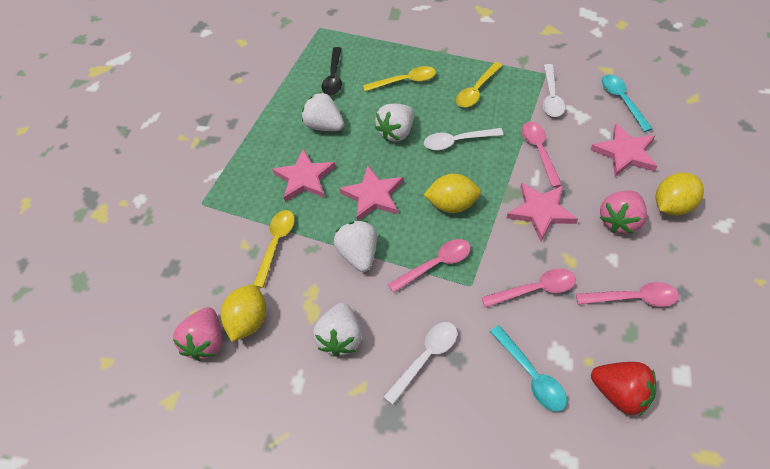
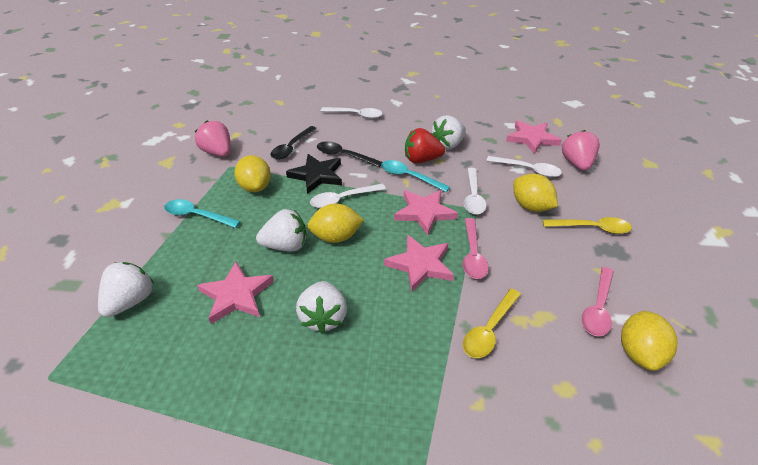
black spoon: [322,47,342,96] = 1 -> [271,126,317,160] [317,141,382,167] = 2
black star: none = 0 -> [286,154,342,194] = 1
pink spoon: [388,239,471,293] [481,269,576,308] [522,122,562,188] [576,282,679,307] = 4 -> [463,218,489,279] [581,267,614,336] = 2
white spoon: [383,322,457,405] [424,128,504,150] [543,64,565,117] = 3 -> [310,184,386,208] [320,107,382,119] [464,168,486,215] [486,156,562,177] = 4
yellow lemon: [221,284,266,342] [424,174,481,213] [656,173,704,216] = 3 -> [234,155,271,192] [307,204,364,243] [513,174,558,212] [621,311,678,371] = 4
yellow spoon: [253,210,295,288] [363,66,436,92] [456,62,503,107] = 3 -> [463,288,521,358] [543,217,632,234] = 2

